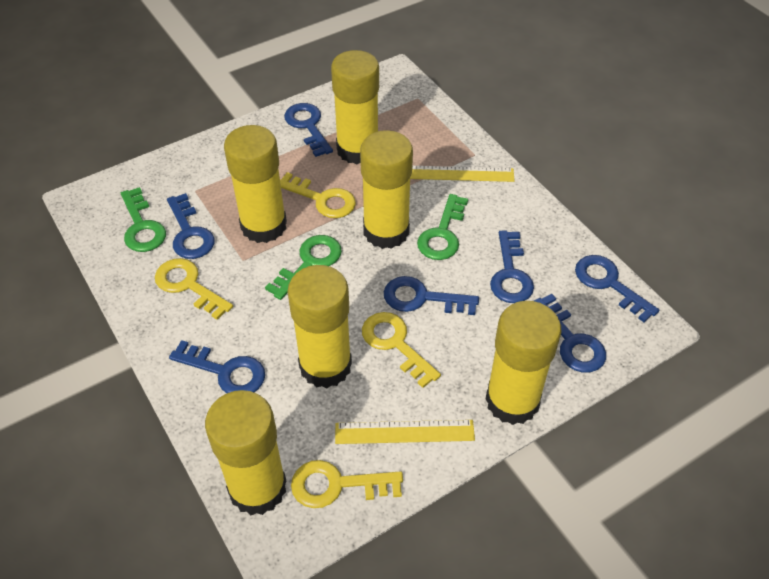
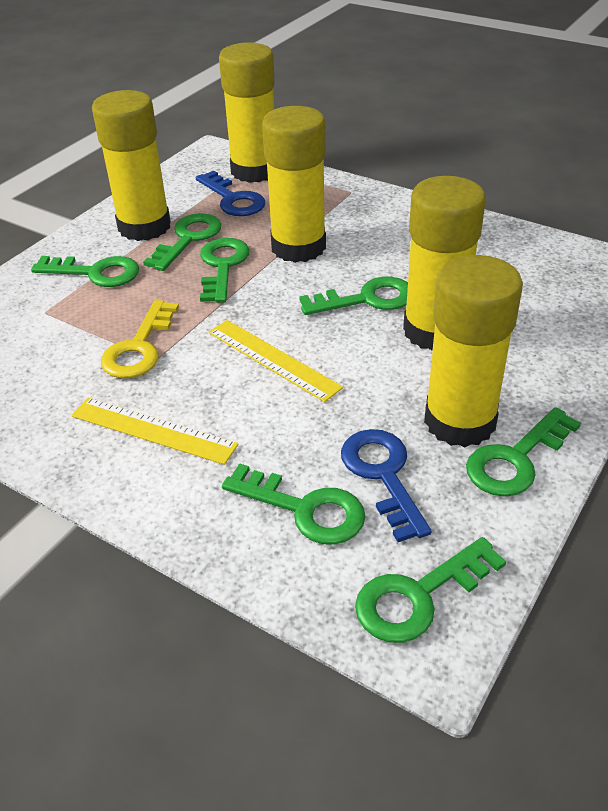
blue key: [167,193,215,259] [169,340,265,393] [284,103,333,157] [384,276,479,315] [490,231,534,303] [534,294,606,373] [575,255,659,322] = 7 -> [196,171,265,216] [341,429,432,542] = 2
green key: [121,187,166,252] [265,235,342,300] [417,194,468,260] = 3 -> [31,256,139,287] [143,213,222,271] [200,238,249,303] [222,463,365,545] [299,277,408,315] [355,537,506,643] [466,407,581,497] = 7
yellow glue stick: [205,390,287,515] [224,125,287,243] [287,265,352,388] [331,50,379,164] [360,130,413,249] [486,301,562,425] = 6 -> [92,90,171,241] [219,42,275,183] [262,106,326,263] [403,176,486,351] [424,255,523,447] = 5
yellow key: [155,258,233,320] [280,172,356,218] [291,460,403,508] [362,312,441,388] = 4 -> [101,300,179,378] = 1

